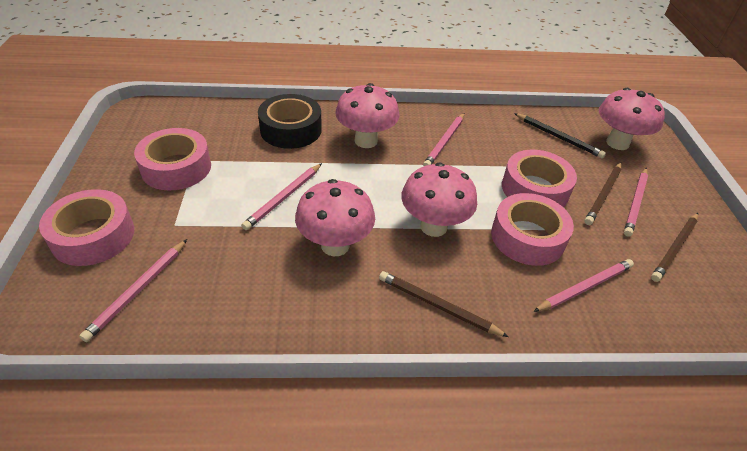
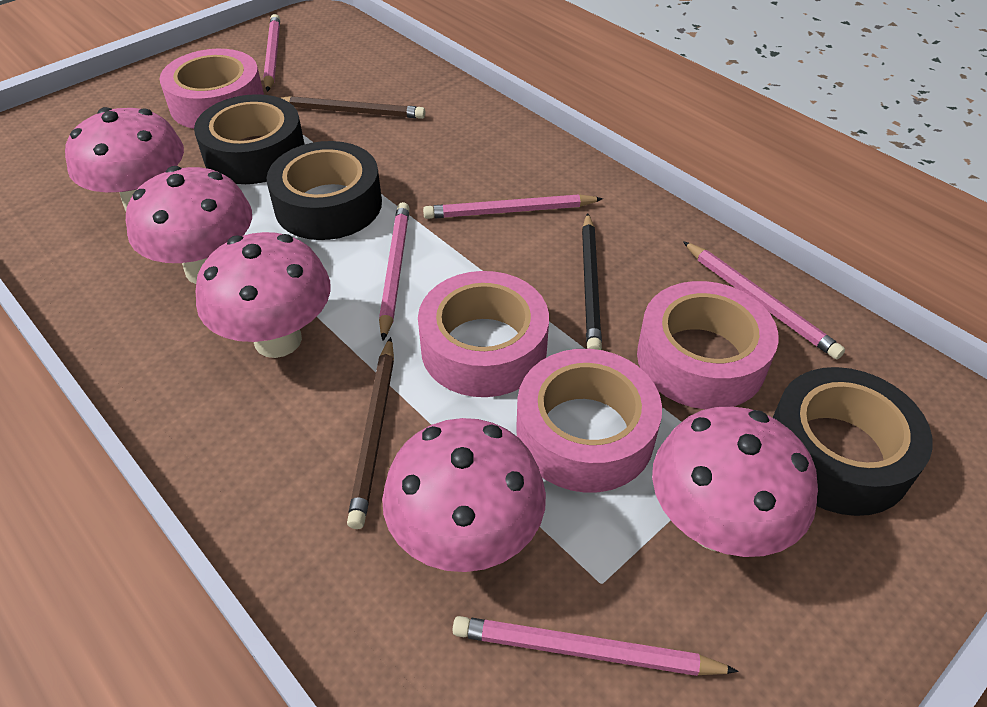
black tape: [258,94,322,149] = 1 -> [194,94,305,184] [267,141,382,240] [773,367,933,516] = 3
brown pencil: [379,271,509,337] [584,162,622,225] [651,213,698,282] = 3 -> [281,96,425,119] [347,337,394,529] = 2
pink mushroom: [295,179,375,256] [335,83,399,148] [401,162,477,237] [599,88,665,150] = 4 -> [65,107,184,211] [126,166,252,284] [195,232,331,358] [382,418,546,572] [652,406,818,557] = 5

